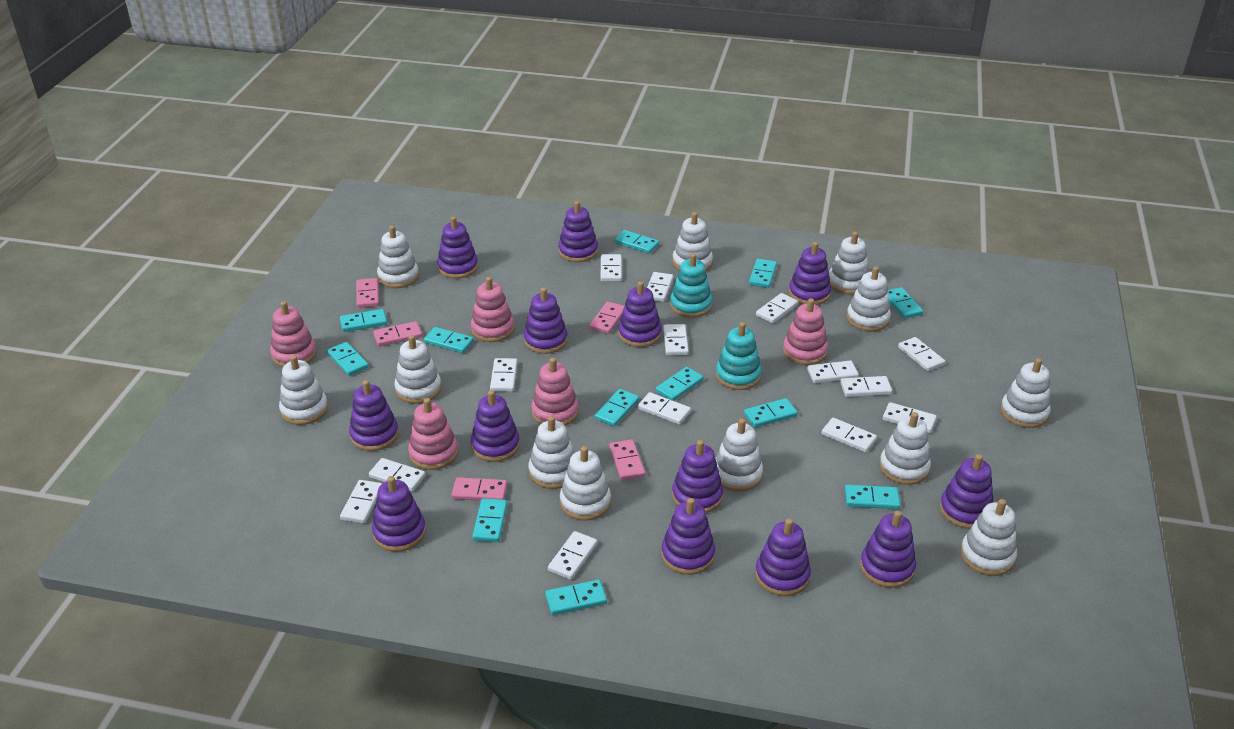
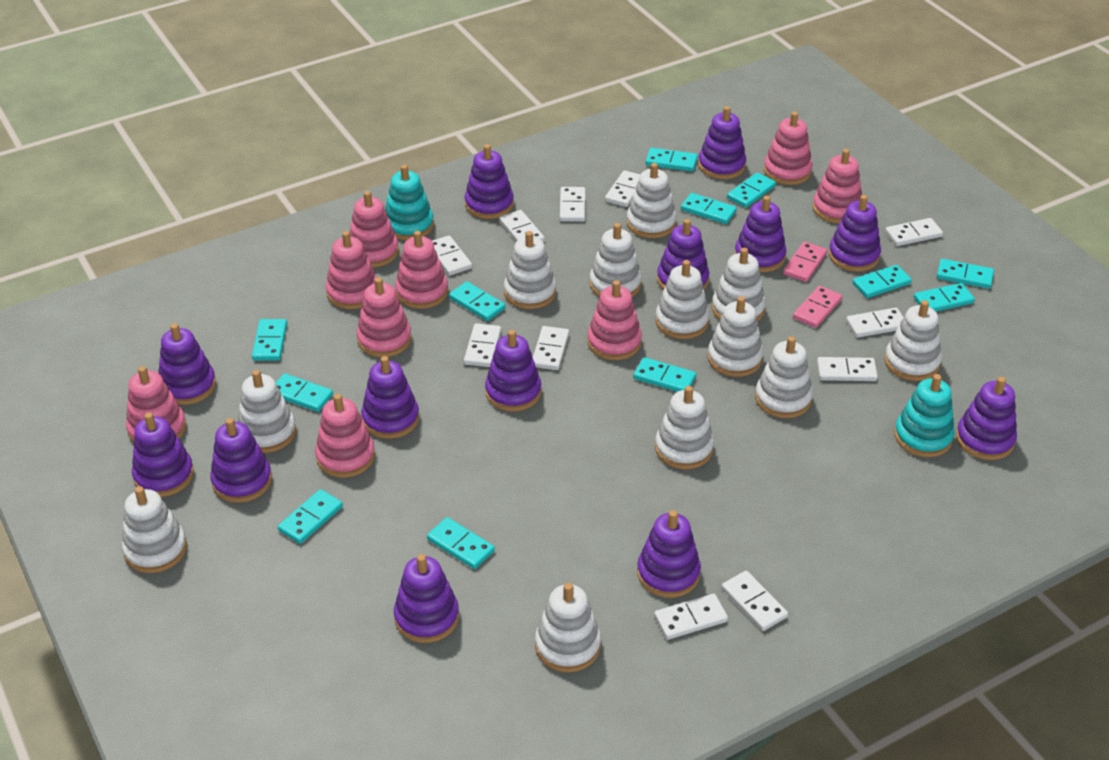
pink domino: [356,278,379,308] [373,321,422,347] [452,477,507,501] [589,302,624,334] [609,439,645,480] = 5 -> [783,242,827,282] [793,285,842,328] = 2
pink stacking toy: [270,301,317,367] [408,398,458,470] [471,277,514,342] [531,358,578,426] [783,298,828,365] = 5 -> [126,366,186,443] [315,394,375,478] [326,231,377,309] [349,191,399,267] [357,277,412,357] [395,231,448,309] [587,280,642,360] [764,112,812,185] [813,149,862,224] = 9
white domino: [340,480,383,523] [369,458,426,491] [490,358,518,392] [548,531,597,580] [601,254,622,281] [638,392,691,425] [647,272,674,302] [663,324,689,356] [756,293,798,323] [807,360,859,383] [822,418,877,453] [840,376,892,397] [883,402,937,433] [898,337,945,371] = 14 -> [432,235,472,276] [464,323,501,367] [499,210,545,242] [533,326,569,370] [560,187,586,222] [605,170,640,207] [654,594,728,640] [722,571,788,631] [817,357,878,381] [846,308,904,338] [885,218,943,246] = 11

